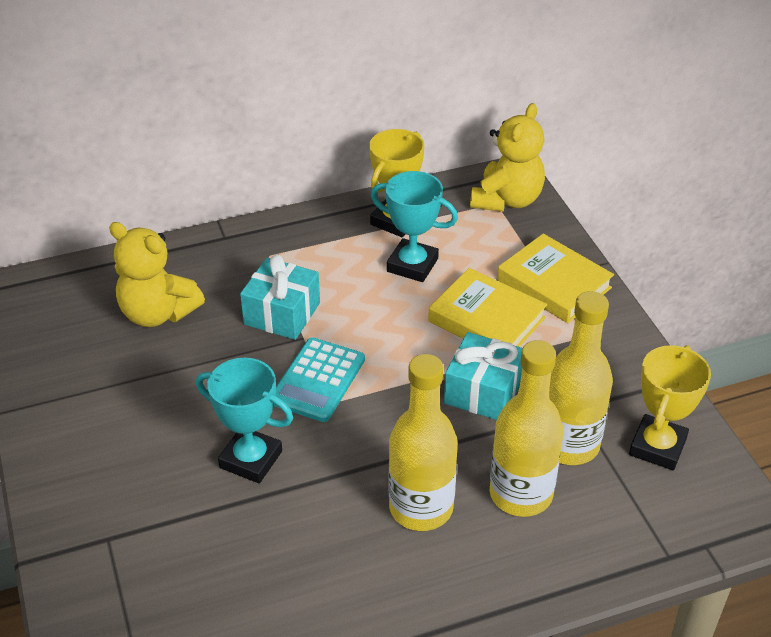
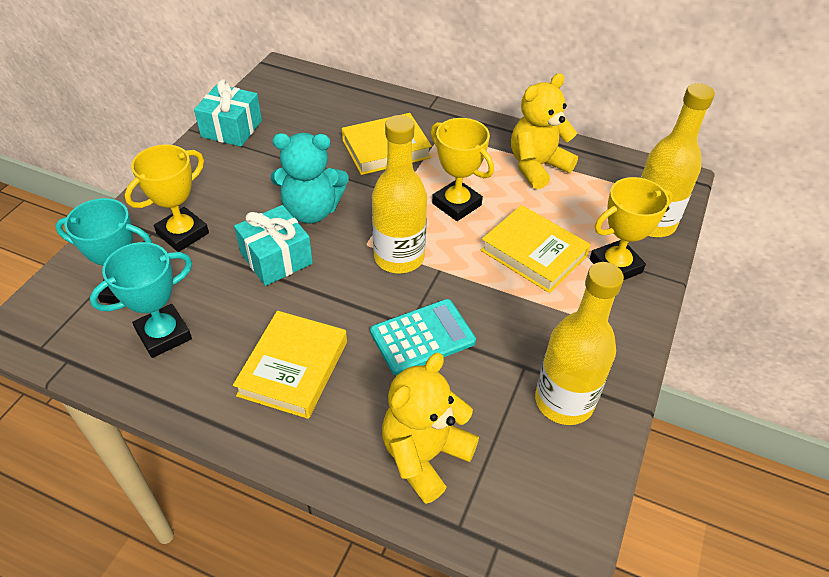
turquoise teddy bear: none = 0 -> [271,133,349,224] = 1
yellow book: [428,268,547,347] [497,234,614,323] = 2 -> [233,311,347,419] [342,113,432,175] [481,205,591,293] = 3
yellow trophy: [369,129,424,237] [629,345,711,470] = 2 -> [125,145,209,252] [430,118,494,221] [590,177,673,280] = 3

